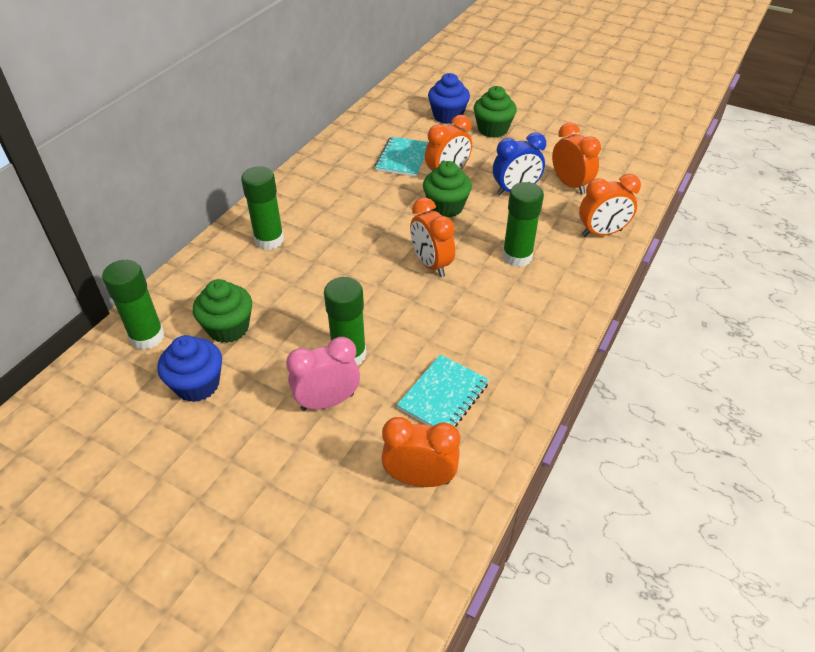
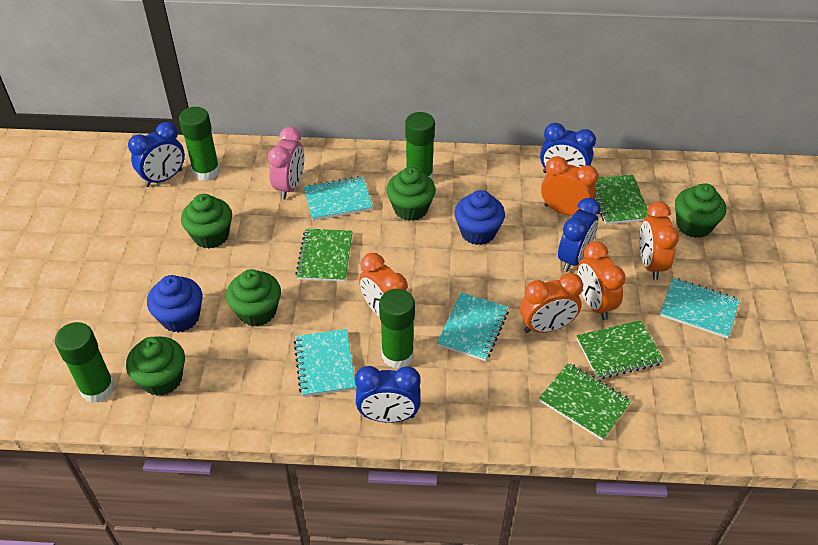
blue clock: [493,132,546,195] = 1 -> [128,122,185,187] [355,366,421,423] [540,123,596,173] [558,198,601,272] = 4
green cupcake: [193,279,252,343] [423,161,472,217] [474,86,517,138] = 3 -> [126,336,185,396] [181,194,232,249] [226,269,281,327] [386,167,436,221] [675,183,726,238] = 5
green notebook: none = 0 -> [295,228,353,282] [539,363,632,441] [577,320,664,379] [595,175,650,224] = 4
turquoise notebook: [375,137,428,177] [397,354,489,427] = 2 -> [293,329,356,397] [304,176,373,221] [437,292,509,361] [660,278,740,339] = 4

